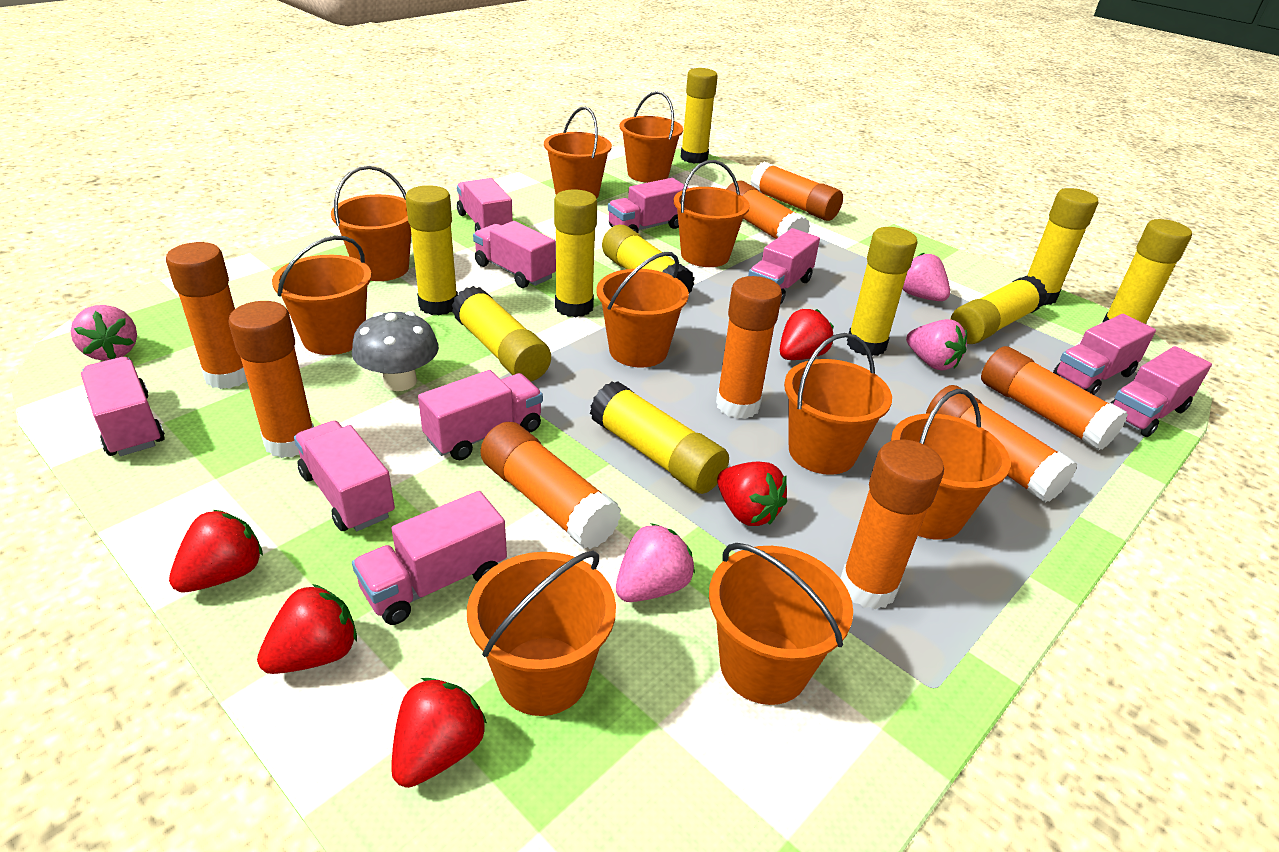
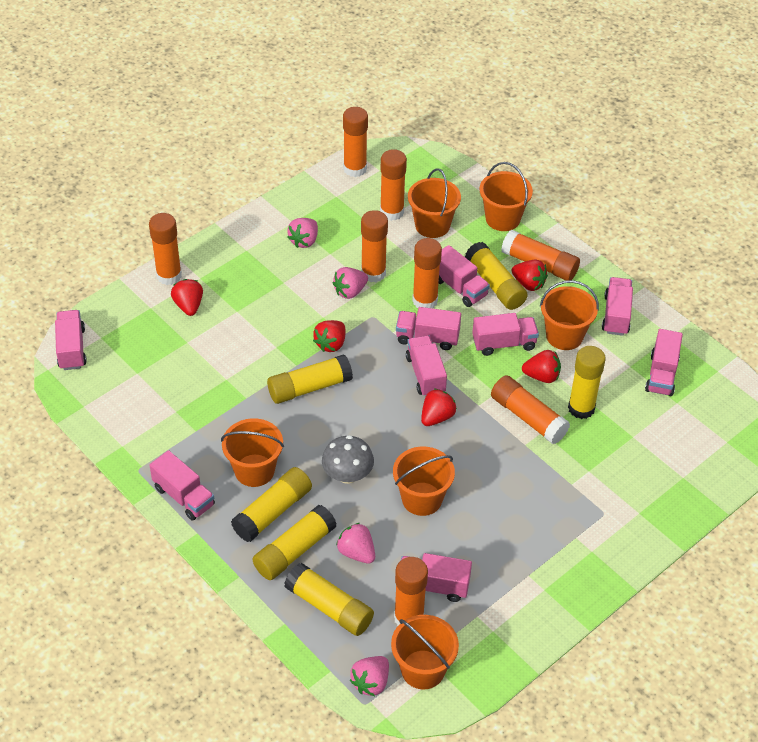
orange bucket: [272,235,372,355] [331,166,411,281] [467,551,616,716] [544,106,612,199] [596,252,689,367] [619,91,683,183] [674,160,750,267] [709,543,853,705] [784,333,892,475] [891,389,1010,540] = 10 -> [221,418,284,487] [391,615,459,689] [393,447,455,516] [408,168,461,238] [480,162,533,231] [540,280,599,350] = 6
orange glue stick: [166,242,247,389] [229,301,314,458] [480,422,621,549] [716,276,782,419] [726,181,810,239] [750,162,843,221] [840,439,944,610] [926,385,1077,503] [981,346,1128,451] = 9 -> [149,213,182,285] [343,107,368,177] [361,210,388,282] [380,149,407,221] [394,557,428,626] [412,238,442,308] [491,375,570,444] [501,230,580,281] = 8
pink truck: [81,357,165,456] [294,420,395,531] [352,491,507,625] [418,370,543,460] [457,178,513,232] [473,221,556,288] [608,178,689,233] [748,228,820,305] [1053,314,1156,395] [1111,346,1212,437] = 10 -> [55,310,87,370] [149,450,215,521] [396,307,461,350] [401,553,472,602] [406,335,447,396] [438,245,490,307] [472,313,539,356] [602,277,633,336] [645,329,683,396] = 9
yellow glue stick: [405,185,458,315] [452,286,551,381] [554,189,597,317] [590,381,729,494] [602,225,695,293] [681,68,718,164] [847,227,918,356] [950,276,1047,344] [1027,188,1098,305] [1102,219,1192,324] = 10 -> [231,467,312,542] [253,505,337,580] [267,354,353,404] [284,563,374,636] [465,242,528,310] [568,346,606,419] = 6

